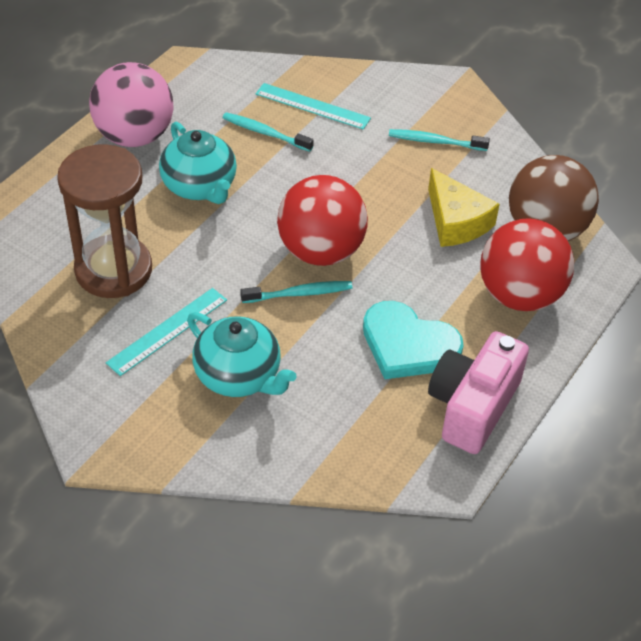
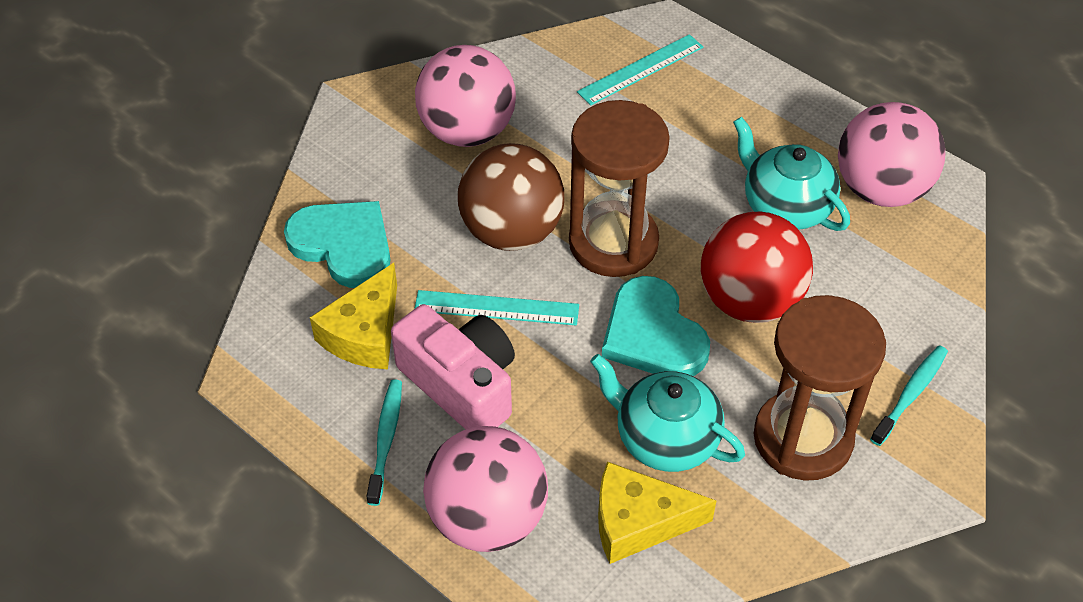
brown hourglass: [57,144,152,298] = 1 -> [569,100,670,277] [754,295,886,481] = 2
pink ball: [89,62,174,147] = 1 -> [415,45,516,147] [423,426,548,552] [838,102,945,207] = 3
red ball: [277,175,368,266] [480,218,574,311] = 2 -> [701,212,813,323] = 1
turquoise heart: [363,301,464,379] = 1 -> [284,201,390,288] [602,276,710,376] = 2
turquoise toothbrush: [223,112,314,152] [240,281,352,303] [389,129,490,151] = 3 -> [367,379,402,506] [870,345,948,446] = 2
yellow cheese: [428,168,500,247] = 1 -> [310,263,397,369] [598,462,717,564] = 2

